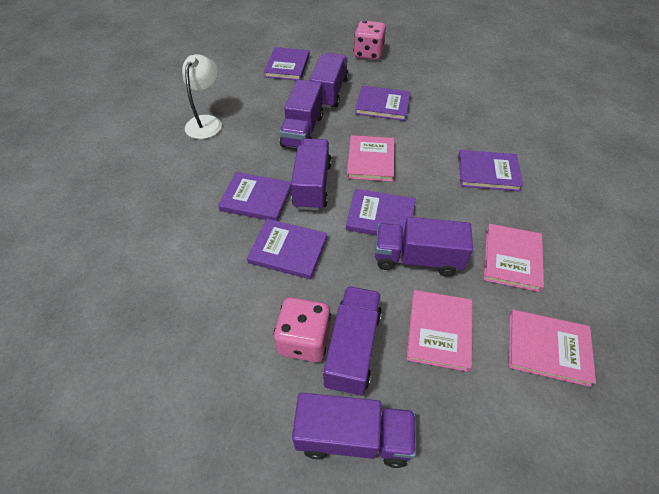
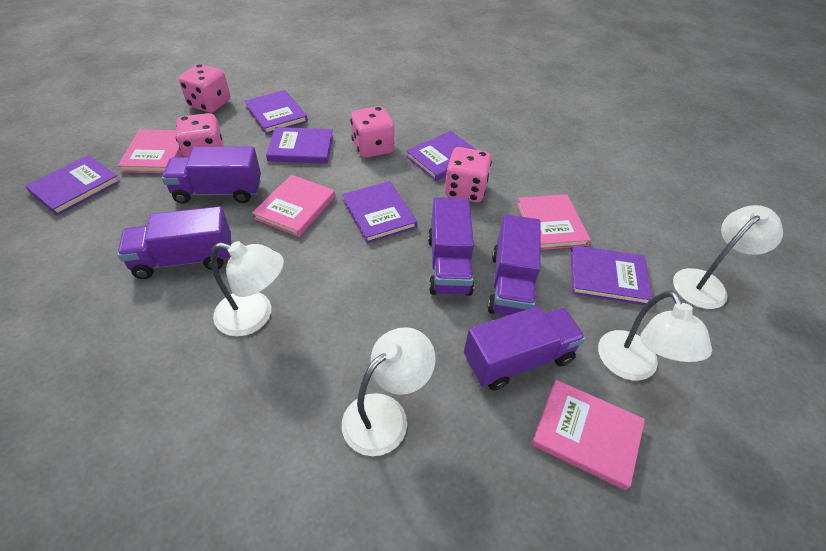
pink dice: [274,297,331,362] [354,20,386,60] = 2 -> [176,113,224,157] [179,64,230,113] [350,106,394,158] [445,147,492,202] = 4
purple truck: [280,80,323,148] [291,138,332,211] [292,393,416,468] [309,53,349,108] [323,286,382,396] [375,217,473,276] = 6 -> [117,206,231,279] [162,147,261,204] [428,197,474,296] [464,306,586,391] [488,214,541,316] = 5
white lamp: [182,54,222,139] = 1 -> [211,241,284,336] [342,327,436,456] [598,291,712,381] [673,205,783,309] = 4

